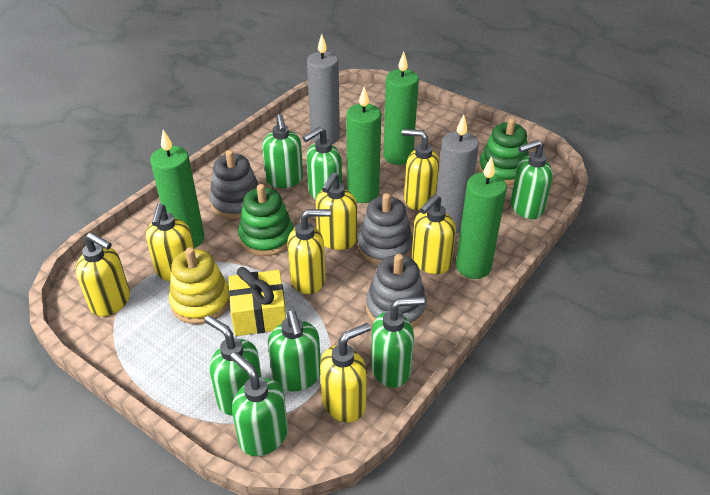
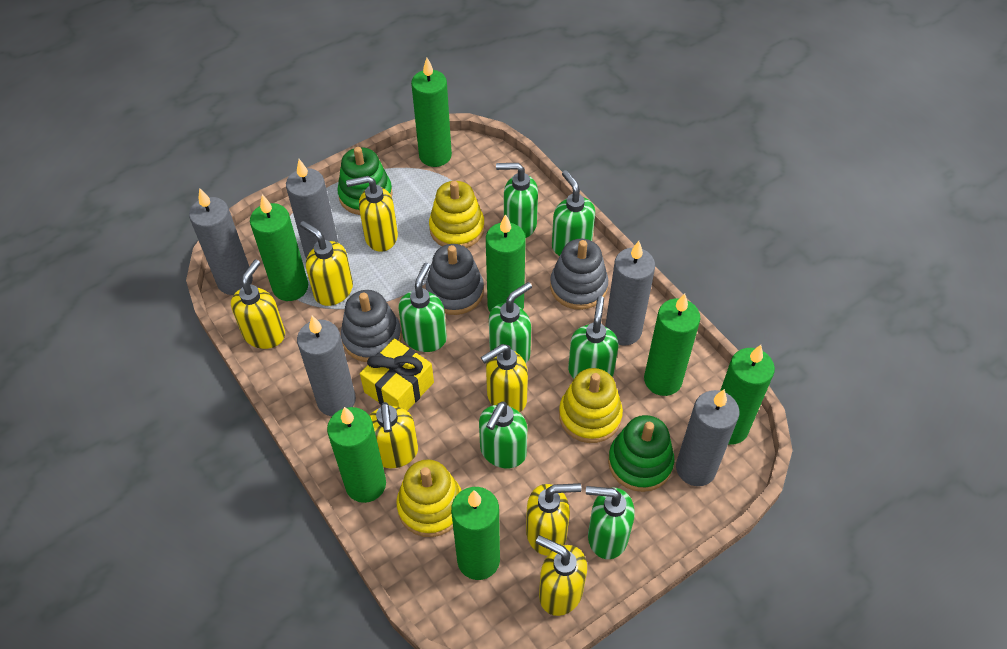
green candle: [150,130,204,248] [346,86,381,203] [383,52,419,165] [456,156,507,279] = 4 -> [250,195,308,301] [327,407,386,503] [411,58,452,167] [451,487,500,580] [486,214,526,312] [644,293,700,396] [720,345,775,445] = 7
grey candle: [307,34,340,144] [436,115,479,233] = 2 -> [189,188,253,295] [286,159,338,258] [297,316,356,416] [605,241,655,346] [676,389,740,486] = 5
yellow stacking toy: [169,248,230,324] = 1 -> [396,460,462,537] [429,181,485,248] [559,368,623,443] = 3

